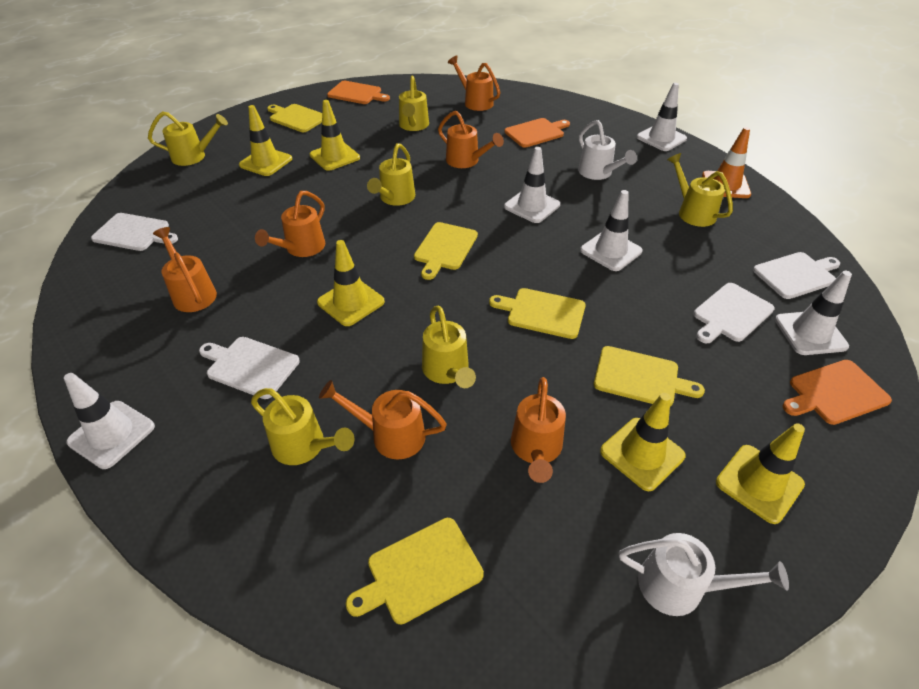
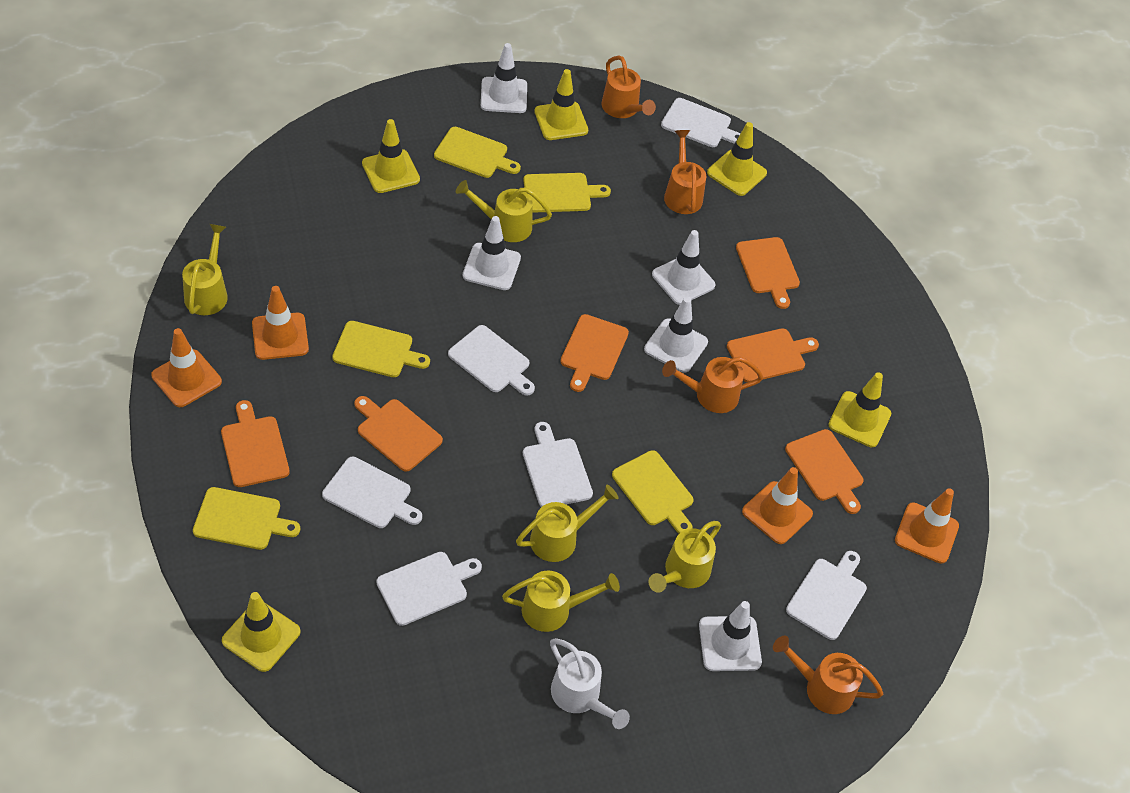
orange cutting board: [327,81,390,104] [504,118,570,148] [782,360,892,425] = 3 -> [221,400,290,487] [354,396,443,472] [560,314,629,392] [727,328,819,383] [736,237,800,309] [785,429,864,514] = 6
orange traffic cone: [702,127,751,198] = 1 -> [151,328,222,407] [252,286,309,360] [742,467,813,544] [895,488,959,564] = 4
orange watering can: [153,227,217,312] [255,191,325,257] [319,380,447,460] [438,111,504,168] [448,56,501,111] [511,377,566,483] = 6 -> [601,56,656,118] [662,357,763,413] [664,130,706,214] [773,636,883,714] = 4
white cutting board: [91,213,178,251] [199,337,300,399] [693,283,775,344] [753,252,840,299] = 4 -> [322,457,422,528] [376,552,482,626] [448,325,535,395] [523,422,593,507] [661,98,741,147] [786,551,867,640] = 6
white watering can: [578,120,637,180] [619,533,789,616] = 2 -> [550,638,630,729] = 1
yellow watering can: [148,111,228,166] [251,388,355,465] [367,143,415,206] [399,76,429,131] [422,306,476,388] [667,153,733,227] = 6 -> [182,224,228,315] [456,180,552,242] [502,571,620,632] [516,484,619,562] [648,521,721,593] = 5

